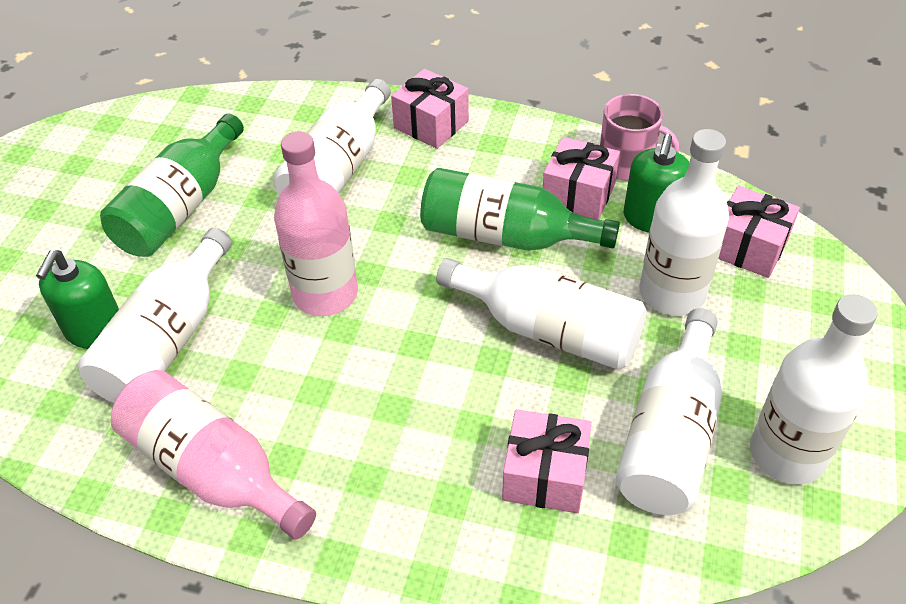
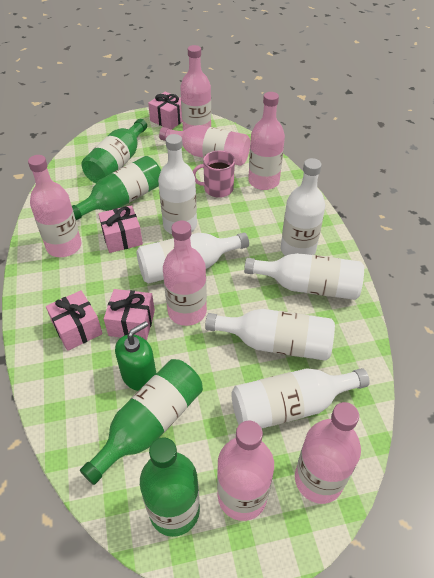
green bottle: [100,114,244,257] [420,168,620,251] = 2 -> [72,156,161,220] [80,359,203,485] [82,119,147,183] [140,438,200,537] = 4
green soap dispenser: [36,250,119,349] [623,134,689,233] = 2 -> [115,321,156,391] = 1
pink bottle: [110,370,316,539] [274,132,358,316] = 2 -> [28,155,81,257] [159,125,250,166] [163,221,207,326] [180,45,211,131] [217,421,274,521] [248,92,285,190] [295,402,361,504] = 7

